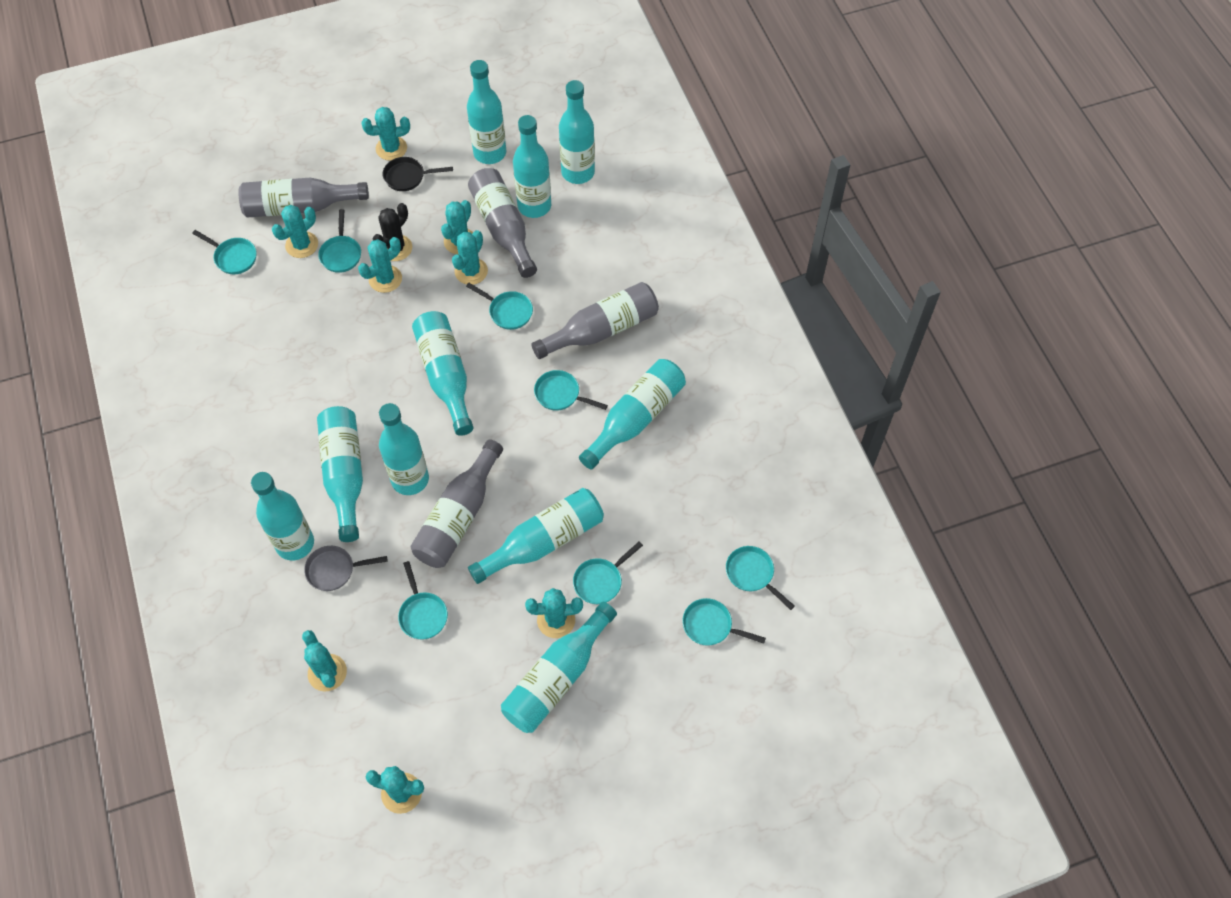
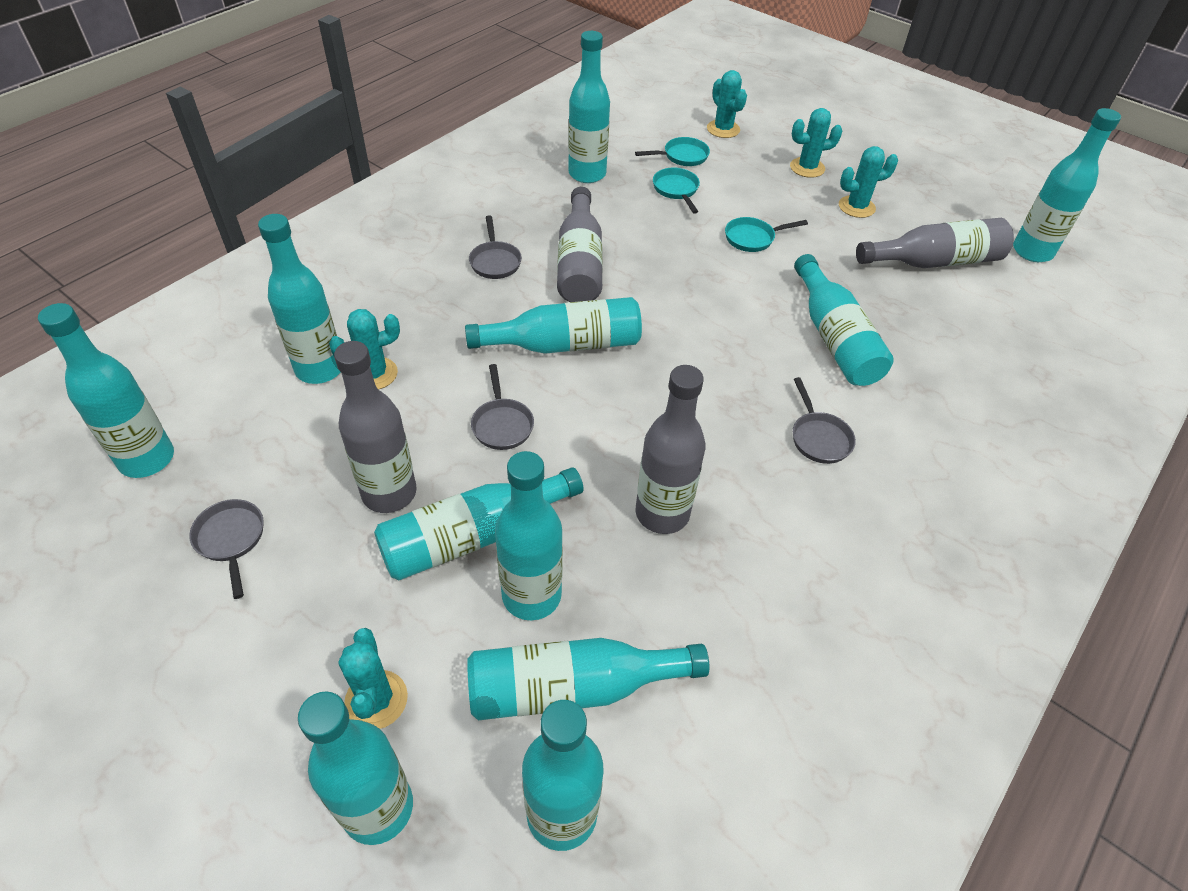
black cactus: [372,203,412,261] = 1 -> none = 0
black pan: [382,157,453,191] = 1 -> none = 0
grey pan: [304,546,387,591] = 1 -> [189,499,264,599] [469,215,522,279] [471,364,534,450] [793,377,856,464] = 4
turquoise bottle: [251,472,314,561] [317,406,363,542] [379,403,429,495] [412,311,473,436] [467,60,506,164] [468,488,604,584] [501,602,617,733] [513,115,551,218] [559,80,595,184] [579,359,686,470] = 10 -> [38,303,174,478] [258,214,340,384] [298,691,413,845] [374,467,584,580] [465,297,642,354] [467,638,710,720] [495,451,563,620] [522,700,604,851] [568,31,610,183] [794,254,894,386] [1013,108,1121,262] = 11
turquoise cactus: [272,205,318,258] [302,630,347,692] [358,237,402,293] [361,107,410,161] [366,766,424,814] [441,200,473,255] [452,230,488,285] [525,588,583,638] = 8 -> [329,309,400,390] [338,628,408,729] [707,70,747,138] [790,108,842,178] [839,146,898,218] = 5
turquoise pan: [192,230,257,274] [318,209,361,273] [398,561,448,640] [466,283,533,330] [534,370,608,411] [573,542,643,604] [682,598,766,646] [726,546,795,610] = 8 -> [635,137,710,166] [653,168,700,214] [725,217,808,252] = 3

